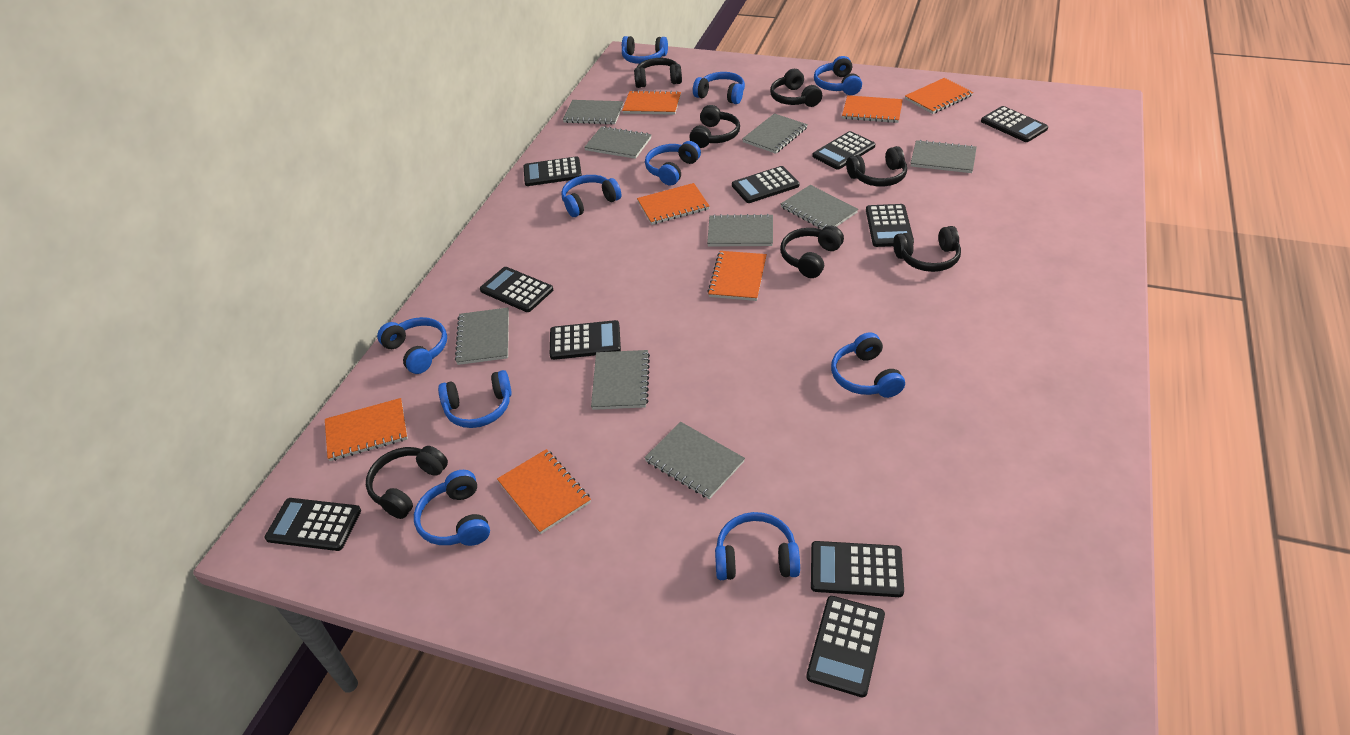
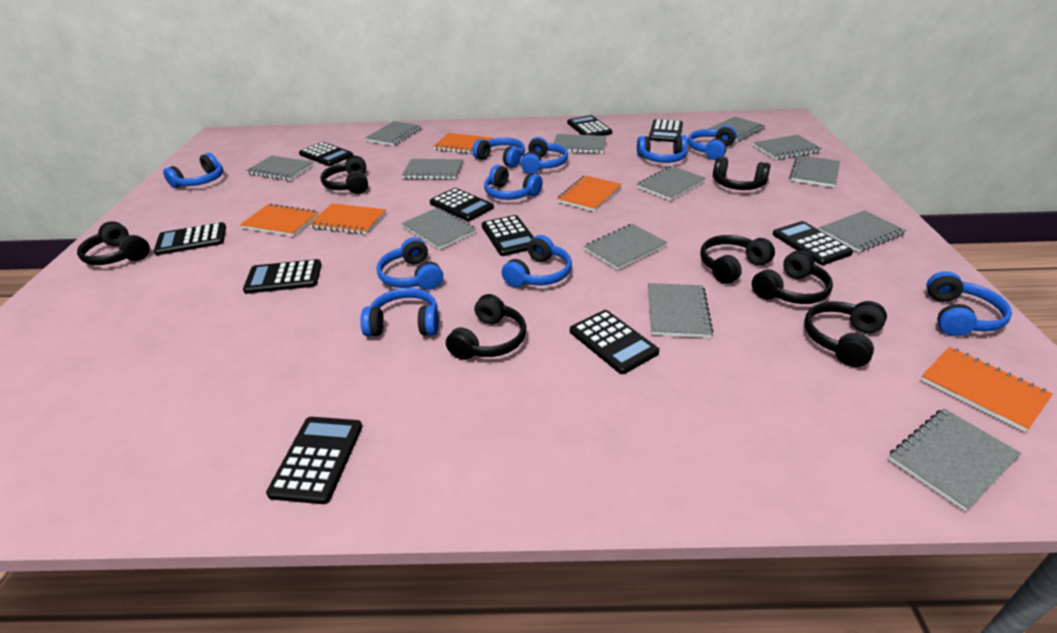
grey notebook: [455,308,509,365] [563,100,624,125] [584,126,652,159] [591,350,650,410] [644,422,745,499] [707,214,773,247] [742,113,808,154] [781,185,858,229] [910,140,977,173] = 9 -> [246,156,314,181] [365,121,421,146] [401,207,476,250] [402,159,463,180] [554,134,606,154] [584,224,667,270] [637,166,706,201] [648,283,714,338] [709,117,765,142] [753,135,822,160] [790,155,840,187] [819,210,906,253] [888,408,1022,511] = 13
orange notebook: [325,398,408,461] [497,449,591,534] [622,90,681,115] [637,183,709,225] [707,251,767,301] [842,95,903,123] [905,78,973,114] = 7 -> [240,204,319,237] [309,203,386,234] [433,133,493,154] [557,175,622,212] [921,347,1053,432] = 5

